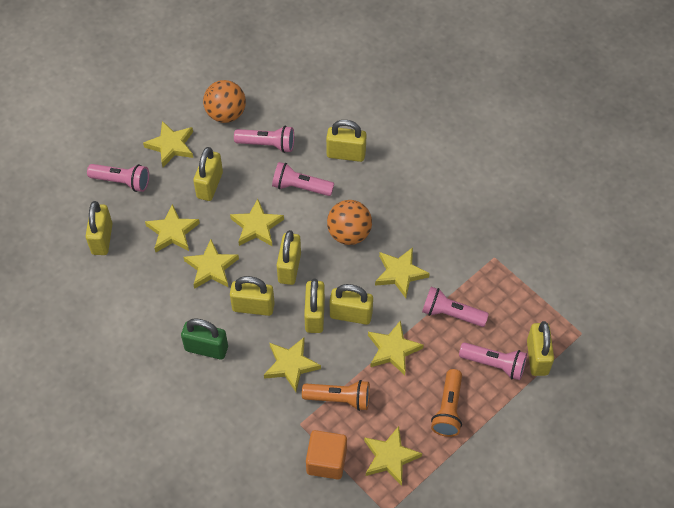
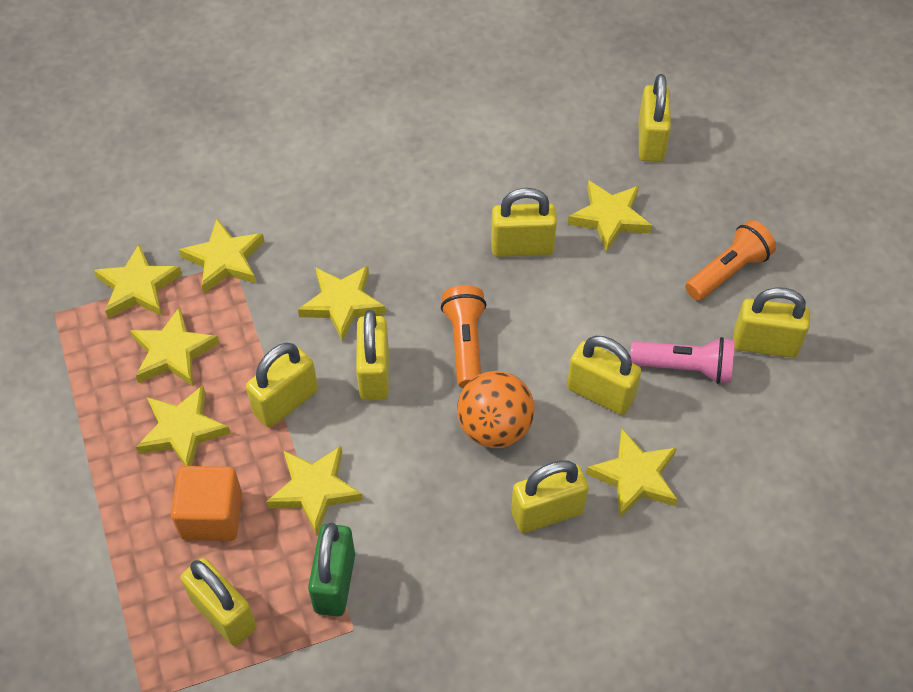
orange ball: [203,80,246,123] [327,200,372,245] = 2 -> [457,371,535,448] = 1
pink flashlight: [87,164,149,192] [234,126,294,153] [272,162,334,196] [422,287,489,327] [459,343,527,380] = 5 -> [630,337,735,384] = 1

